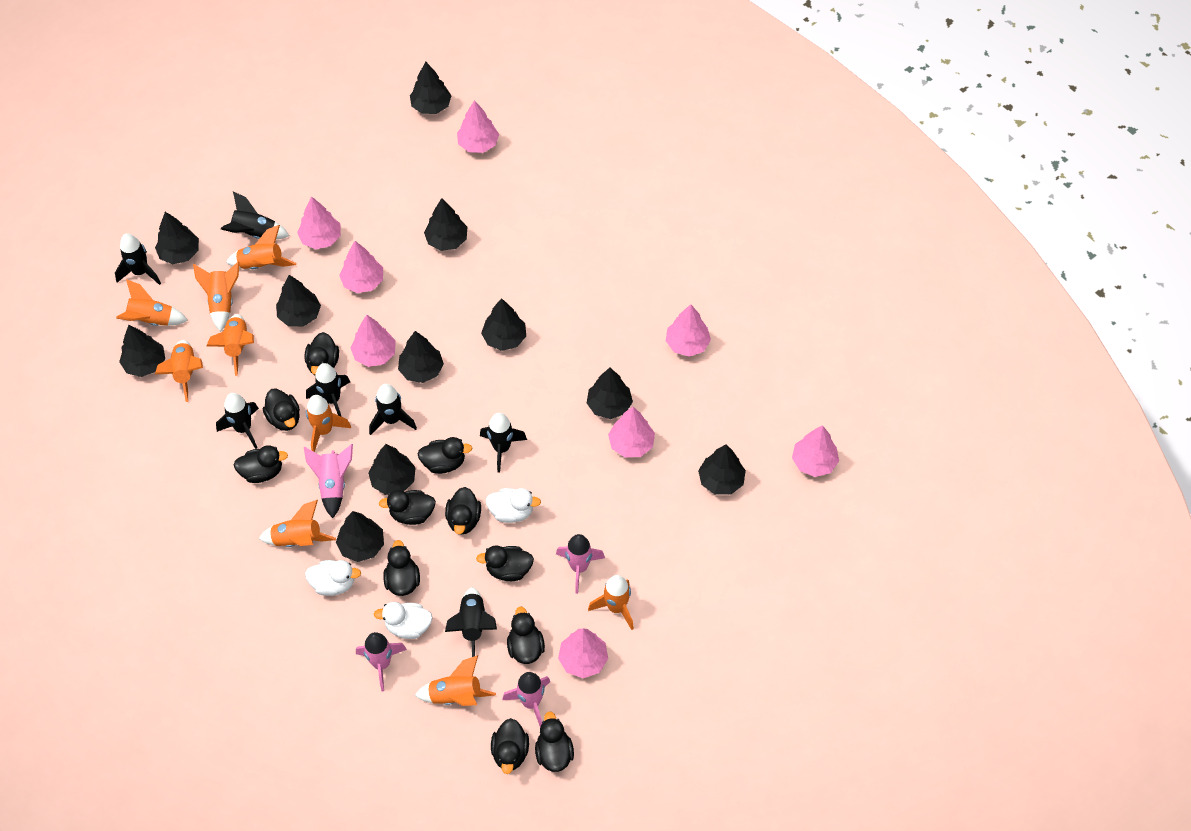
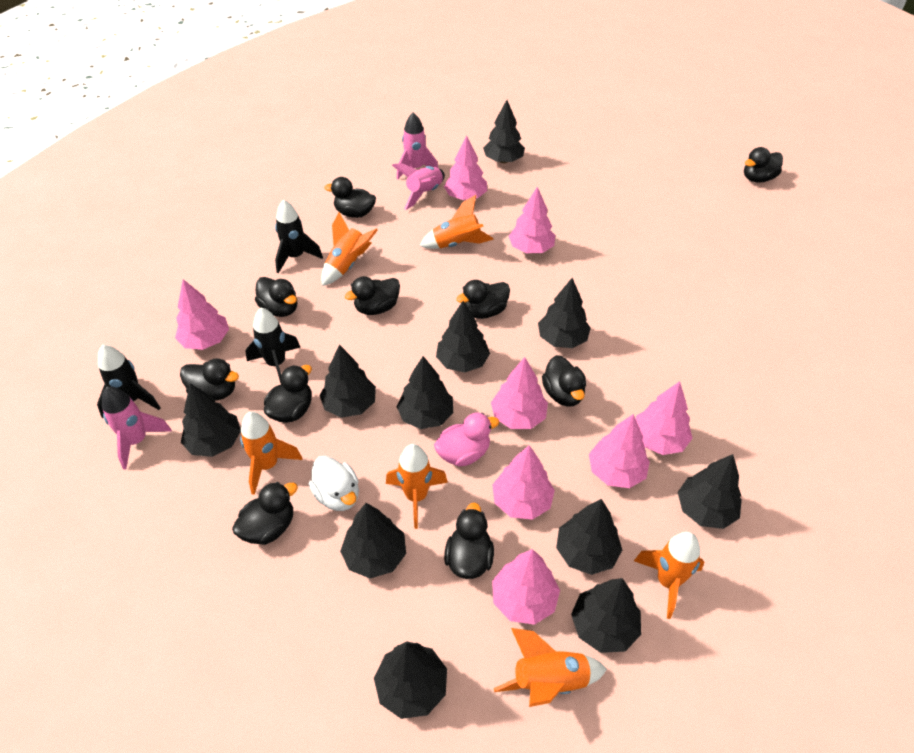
black duck: [234,445,288,483] [263,388,300,431] [305,332,339,375] [379,490,436,525] [383,540,420,596] [418,437,472,474] [445,487,481,534] [476,545,534,581] [491,718,529,774] [507,607,545,664] [535,711,574,772] = 11 -> [180,358,239,401] [232,482,298,545] [255,277,297,317] [264,365,312,423] [324,177,376,218] [345,276,400,315] [444,502,494,579] [456,280,510,319] [542,355,586,407] [744,147,783,183] = 10
black rocket: [115,233,161,285] [216,393,259,449] [221,191,290,239] [306,363,350,417] [369,384,417,435] [445,587,497,657] [480,413,527,473] = 7 -> [97,345,160,418] [245,308,300,385] [275,199,323,273] = 3
orange rocket: [116,279,188,326] [155,340,203,402] [193,262,240,332] [206,314,254,376] [226,225,296,269] [259,500,336,547] [306,395,351,452] [415,655,496,706] [588,575,634,630] = 9 -> [240,412,303,495] [321,212,378,286] [386,444,448,529] [419,195,494,249] [494,628,607,707] [634,532,704,619] = 6
pink duck: none = 0 -> [434,413,499,467] = 1
pink rocket: [304,444,353,518] [356,632,407,691] [502,672,550,727] [556,534,605,594] = 4 -> [102,386,172,469] [392,163,445,210] [397,113,438,179] = 3
white duck: [305,560,361,596] [374,602,432,639] [486,488,541,523] = 3 -> [309,456,359,511] = 1

